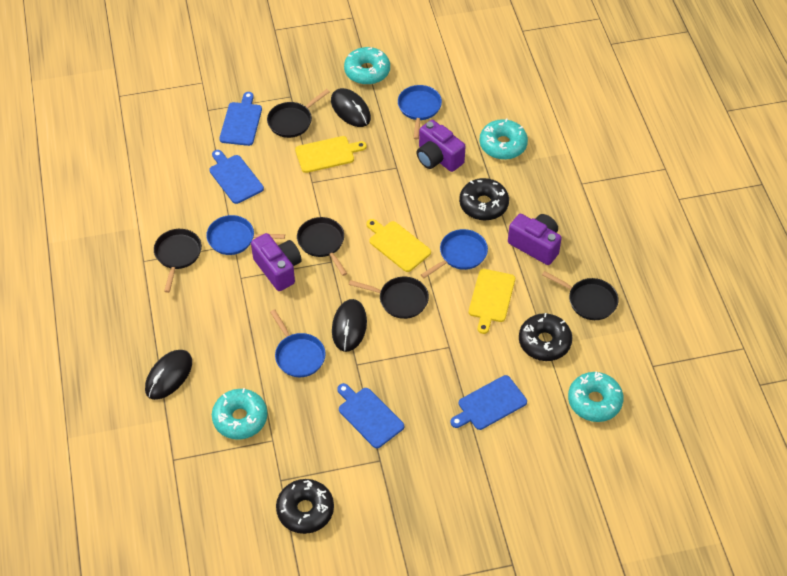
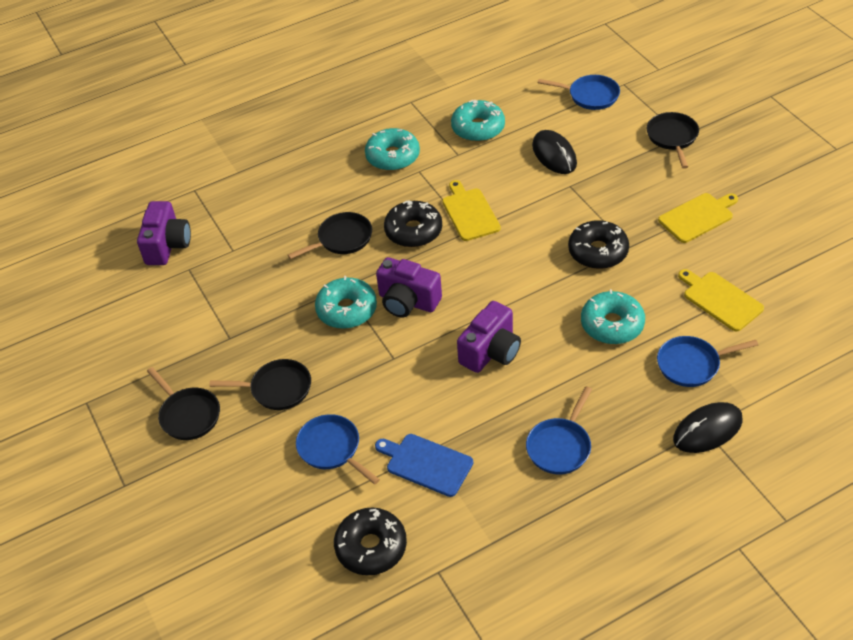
black mouse: [145,350,192,400] [331,88,371,127] [332,299,367,352] = 3 -> [532,130,577,174] [673,402,743,453] = 2
black pan: [154,229,202,293] [267,89,330,138] [297,217,347,276] [349,277,429,319] [542,271,618,320] = 5 -> [147,367,220,440] [209,359,311,410] [288,212,372,259] [646,112,699,169] = 4
blue cutting board: [209,150,264,204] [219,92,262,146] [337,383,404,448] [450,375,527,430] = 4 -> [375,434,473,497] = 1

